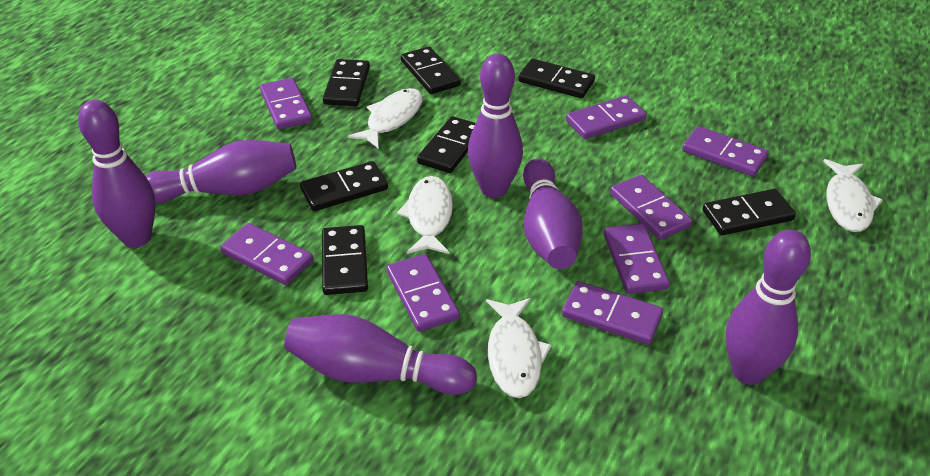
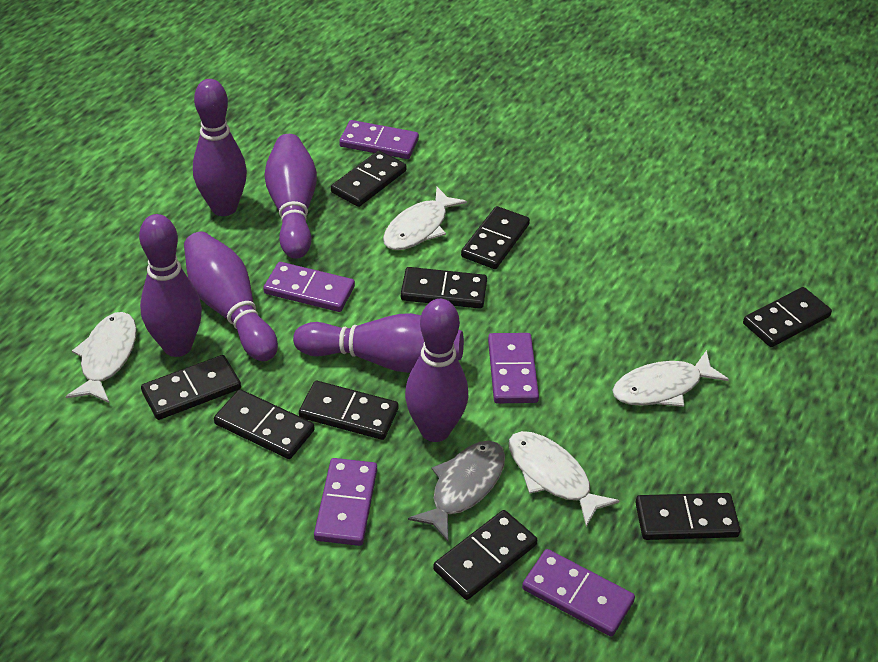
black domino: [300,161,388,211] [322,225,368,295] [323,59,370,106] [401,47,461,94] [417,116,476,173] [518,59,595,98] [703,189,796,235] = 7 -> [141,355,241,420] [214,389,314,459] [299,381,399,440] [331,151,406,207] [401,267,487,309] [433,510,537,600] [461,206,530,269] [635,493,740,540] [743,287,832,347] = 9
grey fish: none = 0 -> [408,441,505,541] = 1
purple domino: [220,223,313,285] [260,78,312,130] [387,254,460,332] [562,281,663,345] [566,96,647,139] [604,223,670,294] [610,175,692,240] [682,126,769,177] = 8 -> [263,262,355,312] [314,458,377,546] [339,120,419,159] [488,333,539,403] [522,549,635,636] = 5

